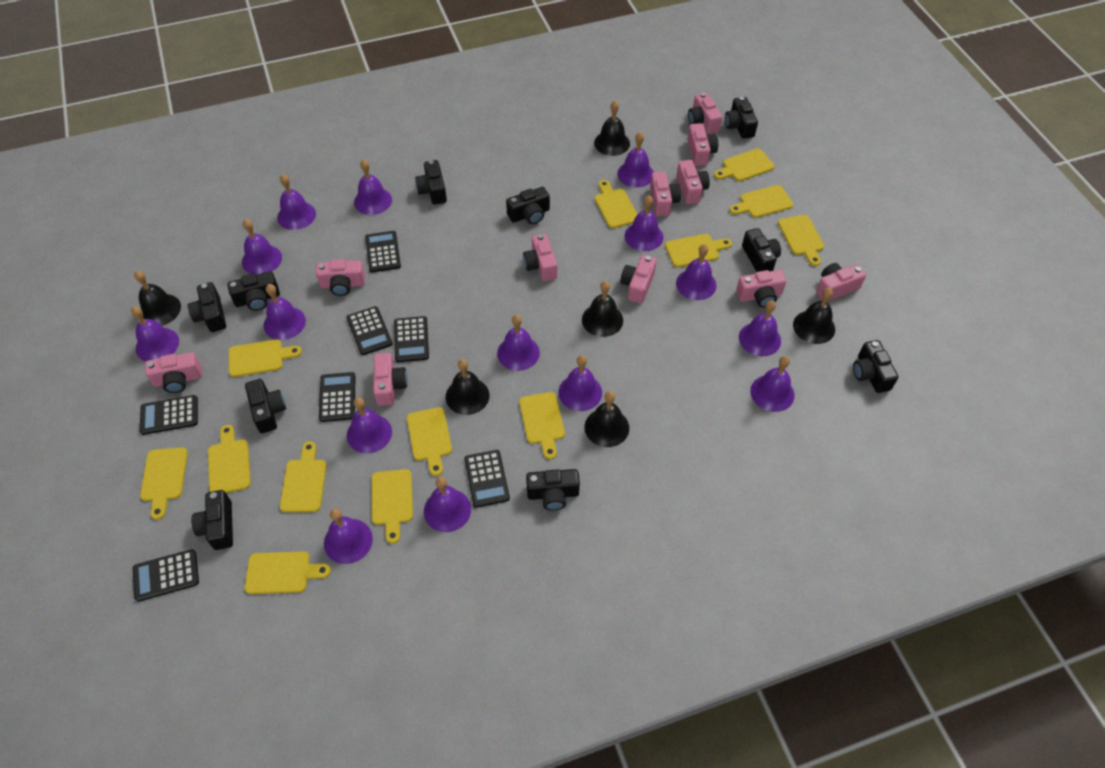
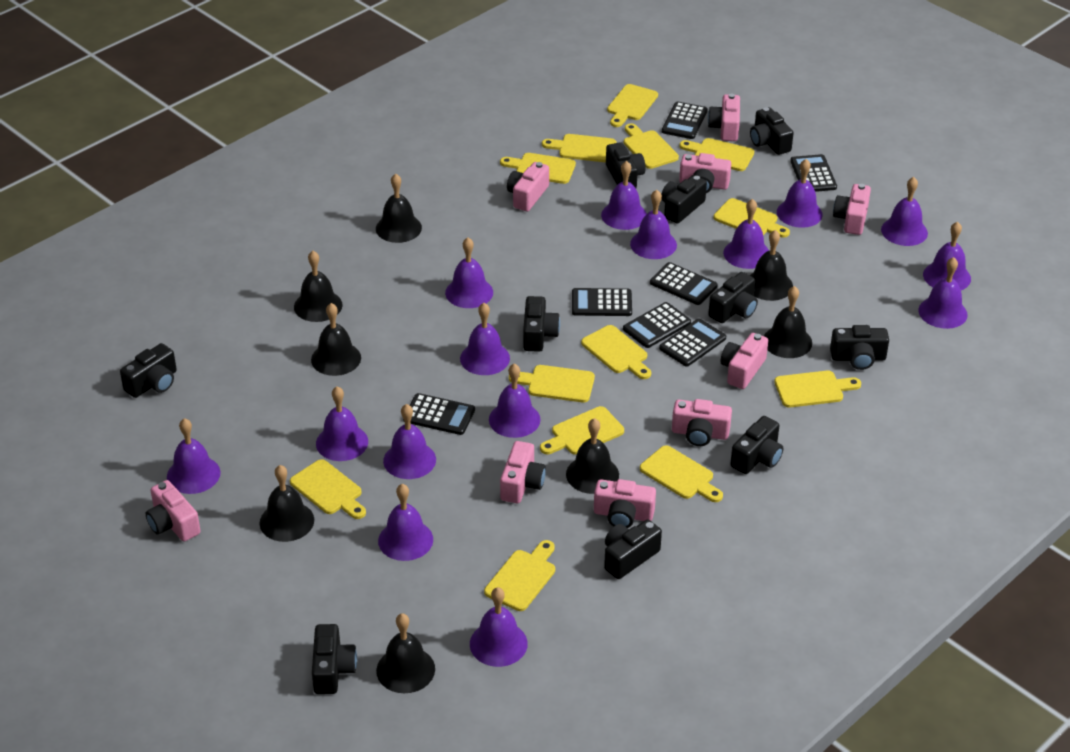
black bell: [134,271,181,326] [446,359,489,415] [582,281,623,337] [585,391,629,447] [594,101,630,156] [793,288,835,344] = 6 -> [260,465,314,542] [294,251,343,322] [311,303,361,376] [376,173,422,243] [376,613,435,693] [566,418,619,494] [750,230,793,301] [764,286,812,358] = 8
pink camera: [145,352,202,393] [316,259,365,296] [373,353,408,406] [523,233,557,281] [620,255,657,304] [650,172,681,216] [676,160,710,204] [687,123,718,166] [688,93,722,134] [736,270,786,308] [816,263,866,301] = 11 -> [145,480,200,542] [500,441,546,503] [507,162,549,211] [594,479,656,528] [672,399,732,446] [679,153,731,193] [708,94,740,141] [721,333,768,389] [833,184,871,235] = 9

